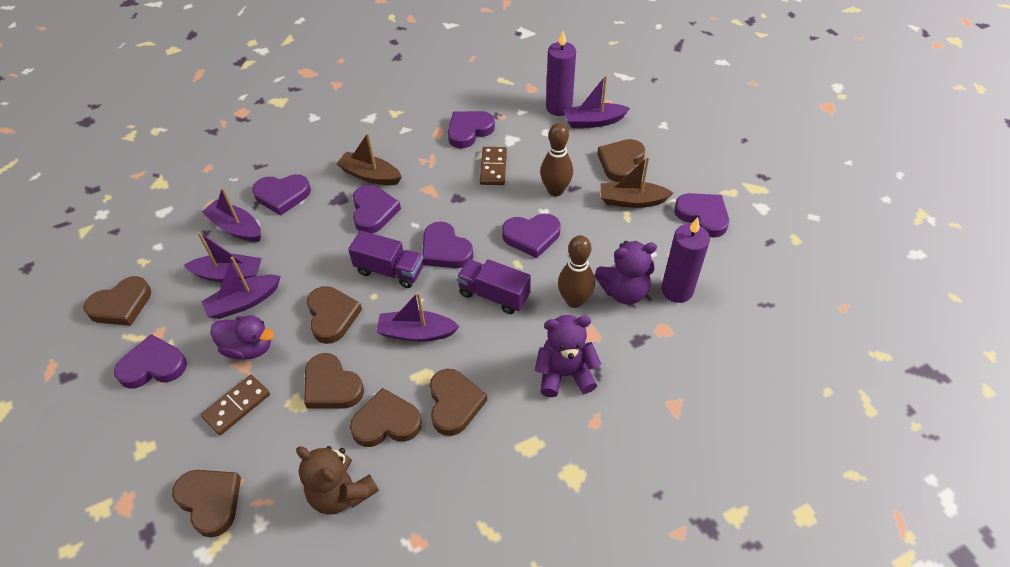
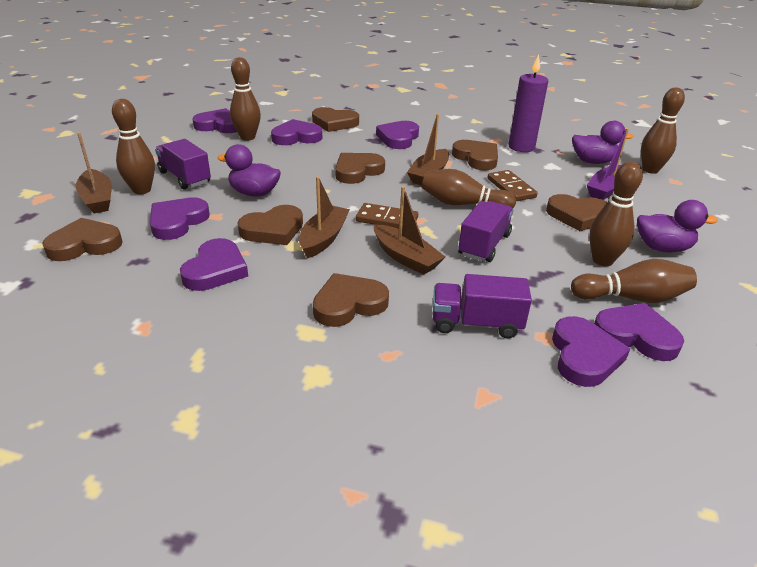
brown boat: [336,133,402,185] [601,156,673,208] = 2 -> [76,132,112,213] [299,176,350,259] [374,186,445,275] [407,114,449,185] = 4
brown bowling pin: [540,123,573,196] [558,235,595,308] = 2 -> [112,99,155,194] [230,57,261,141] [421,169,516,208] [571,259,697,303] [589,161,643,266] [641,87,685,174] = 6
brown teddy bear: [296,446,379,515] = 1 -> none = 0
purple boat: [183,232,262,282] [201,256,281,319] [202,187,261,242] [376,292,460,342] [564,75,630,128] = 5 -> [587,128,629,200] = 1
purple candle: [546,31,576,116] [661,217,710,303] = 2 -> [509,55,548,152] = 1
purple duck: [210,315,274,360] = 1 -> [218,144,281,197] [572,121,633,164] [637,200,718,252] = 3
purple teddy bear: [535,315,601,397] [594,241,657,304] = 2 -> none = 0
purple truck: [348,230,423,288] [456,259,531,314] = 2 -> [155,139,211,190] [433,274,532,338] [458,201,514,262] = 3

